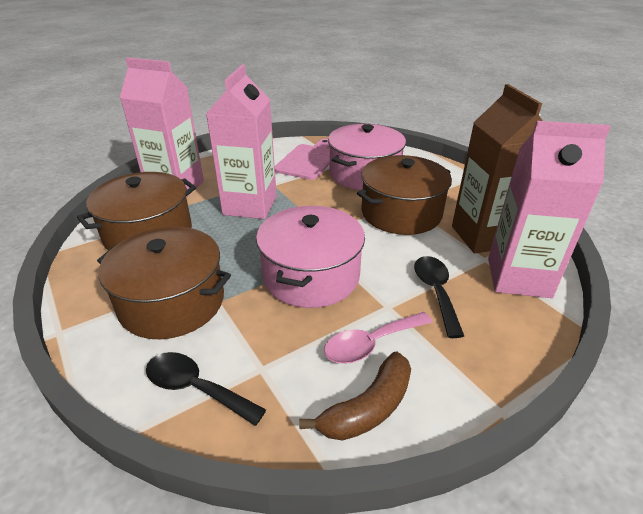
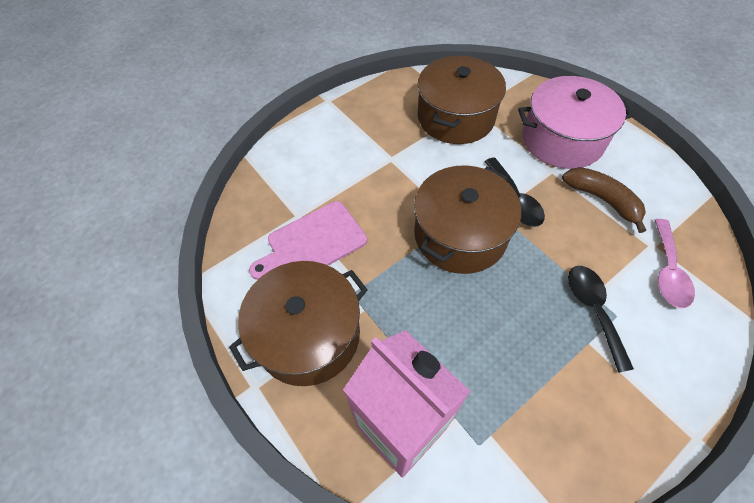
brown carton: [452,84,542,253] = 1 -> none = 0
pink carton: [120,57,204,197] [206,64,277,219] [488,121,610,298] = 3 -> [343,330,471,478] = 1
pink pot: [256,206,365,308] [328,124,406,190] = 2 -> [518,76,633,169] = 1

